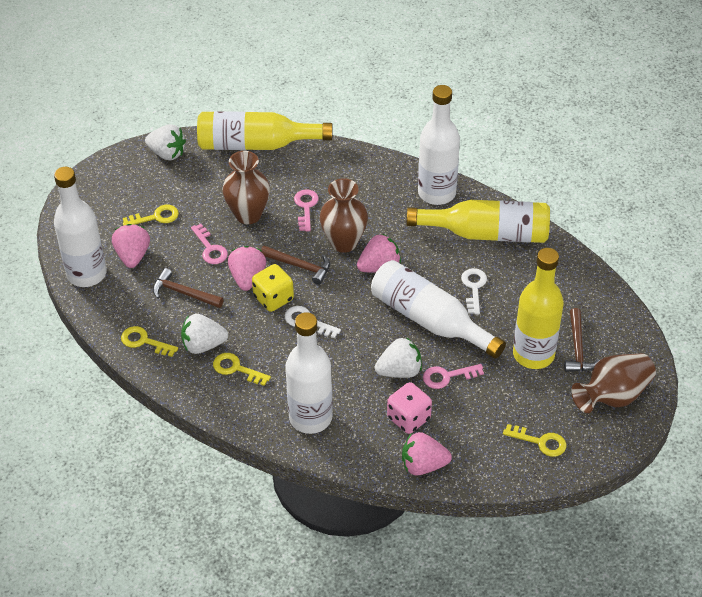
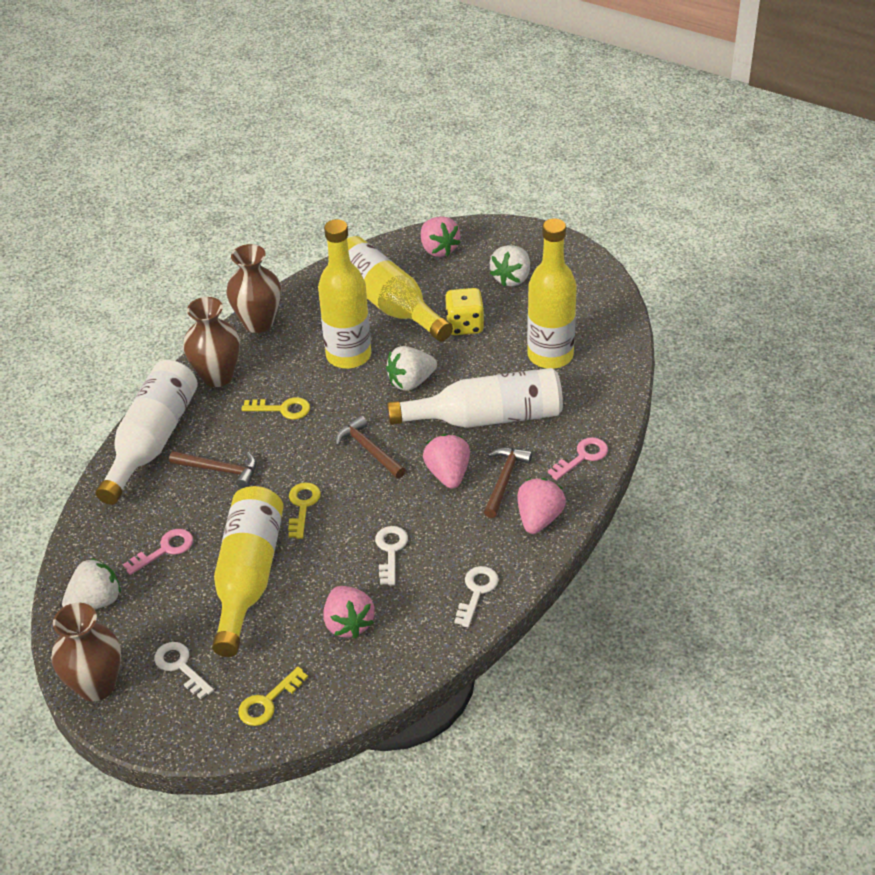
pink dice: [387,382,432,434] = 1 -> none = 0
pink key: [191,224,228,264] [294,189,319,232] [423,364,484,389] = 3 -> [123,529,193,575] [548,437,608,481] = 2
white bottle: [54,167,107,287] [285,312,333,434] [371,260,506,359] [418,85,460,205] = 4 -> [96,360,198,505] [387,368,563,428] = 2
white key: [285,306,341,338] [461,268,487,315] = 2 -> [154,642,214,699] [375,526,408,585] [454,566,499,628] = 3
yellow bottle: [197,111,332,150] [406,200,550,243] [513,248,564,369] = 3 -> [212,486,284,657] [318,219,371,369] [347,236,453,341] [527,219,577,369] = 4
yellow key: [121,326,178,357] [123,205,179,226] [213,353,271,386] [503,424,567,457] = 4 -> [238,667,308,726] [241,397,310,419] [288,482,321,539] = 3

